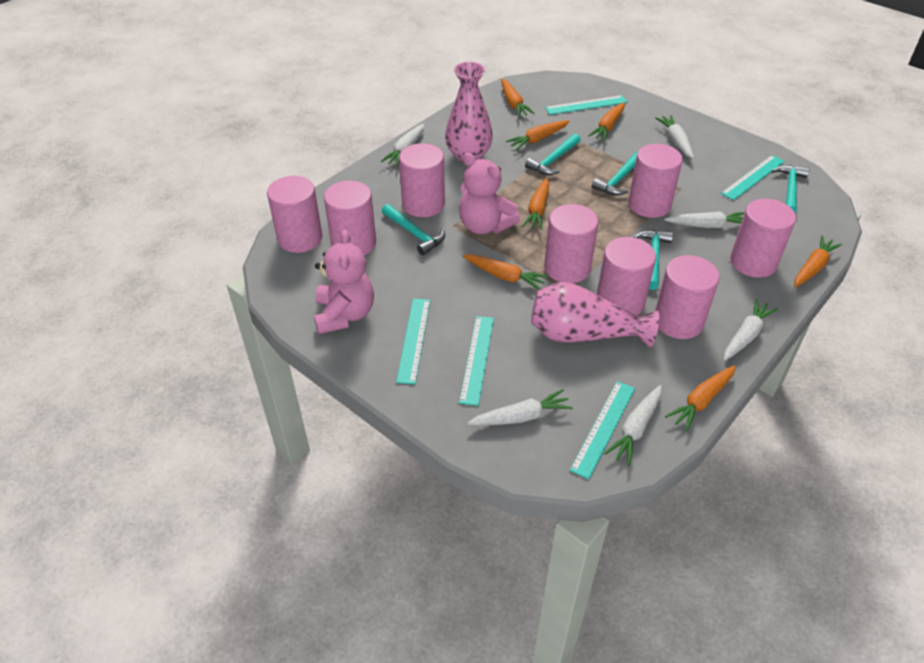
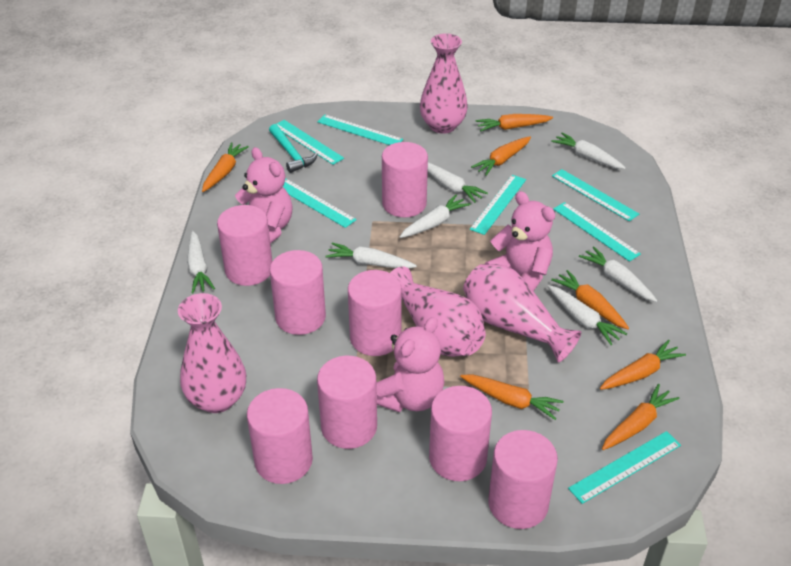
pink teddy bear: [314,230,374,334] [459,153,520,234] = 2 -> [235,147,293,244] [376,317,445,412] [485,191,555,291] = 3
pink vase: [445,62,493,163] [531,282,659,347] = 2 -> [178,293,246,413] [390,267,486,357] [420,33,468,134] [463,264,581,362] = 4
turquoise hammer: [382,204,445,255] [525,133,581,175] [592,151,638,195] [634,230,673,290] [772,165,810,213] = 5 -> [269,124,318,173] = 1
turquoise ruler: [396,298,430,384] [459,316,494,406] [545,95,627,115] [570,381,635,479] [721,155,785,200] = 5 -> [277,120,344,165] [283,179,357,228] [317,115,403,145] [470,175,526,235] [552,169,639,221] [553,202,641,262] [568,431,681,504] = 7
white carrot: [381,124,425,166] [467,389,573,426] [604,385,662,466] [655,115,694,159] [664,212,745,228] [724,299,778,361] = 6 -> [187,231,215,294] [326,243,417,269] [400,195,471,238] [428,162,488,203] [548,285,627,345] [551,133,626,169] [579,246,657,302] = 7

